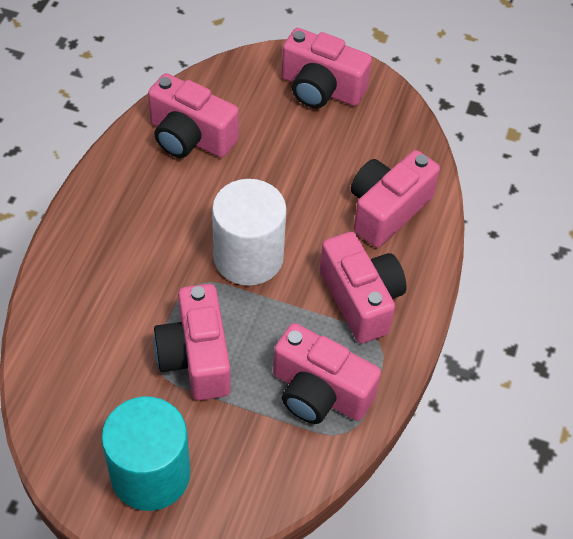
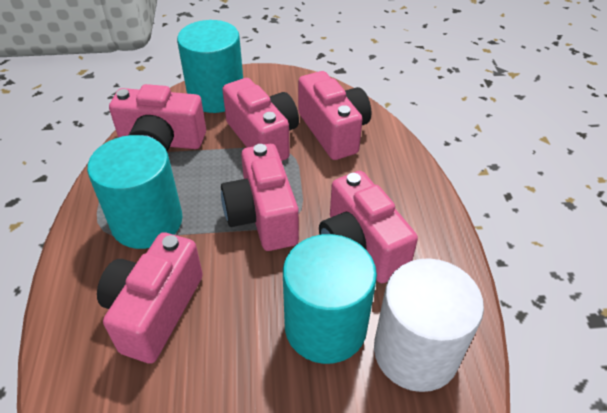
turquoise cylinder: [101,397,190,511] = 1 -> [87,135,183,249] [177,20,243,113] [283,234,377,364] = 3

